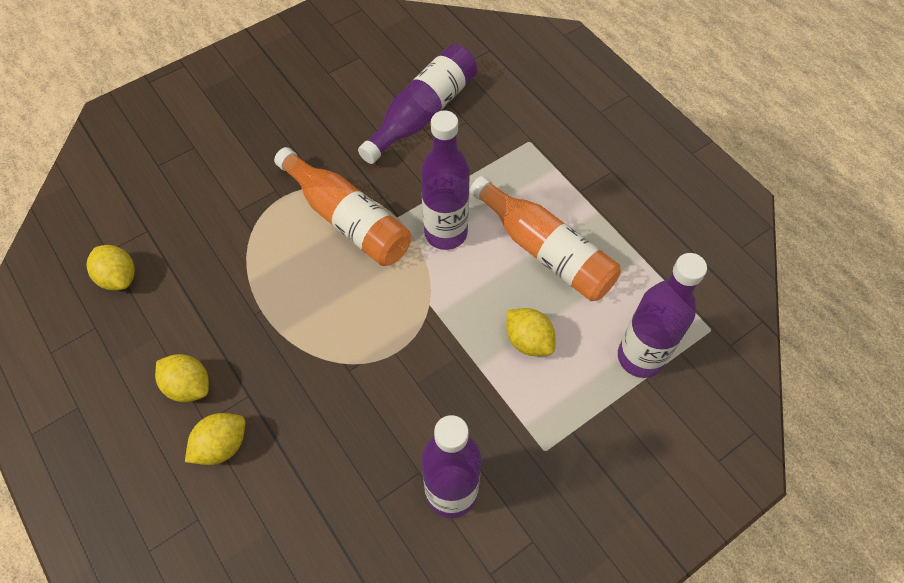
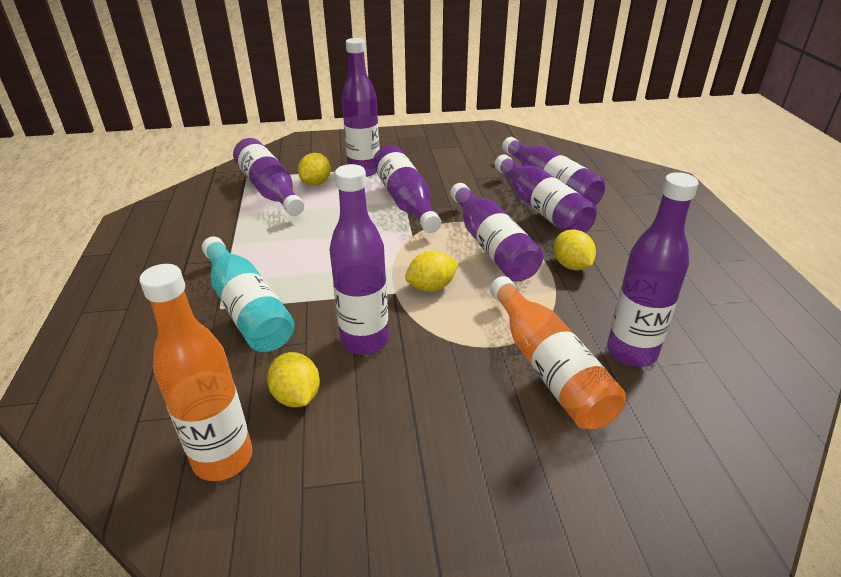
purple bottle: [358,44,477,164] [421,111,470,250] [421,415,482,518] [618,253,707,378] = 4 -> [233,138,304,216] [329,164,389,355] [342,38,380,177] [373,145,441,233] [450,183,543,282] [495,154,597,233] [502,137,605,205] [607,172,699,367] = 8
turquoise bottle: none = 0 -> [202,236,295,352] = 1

